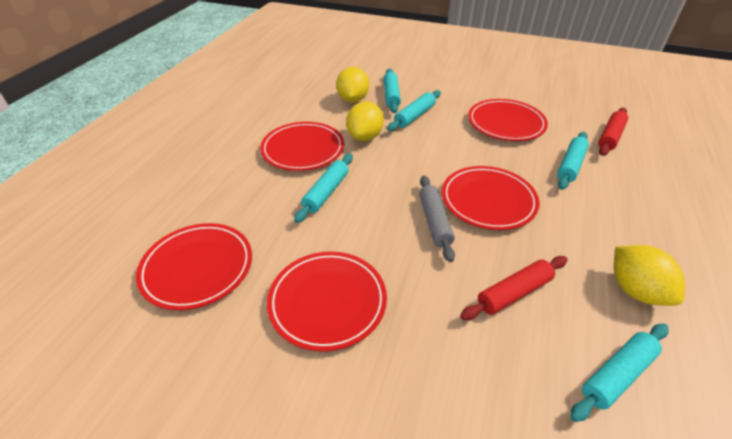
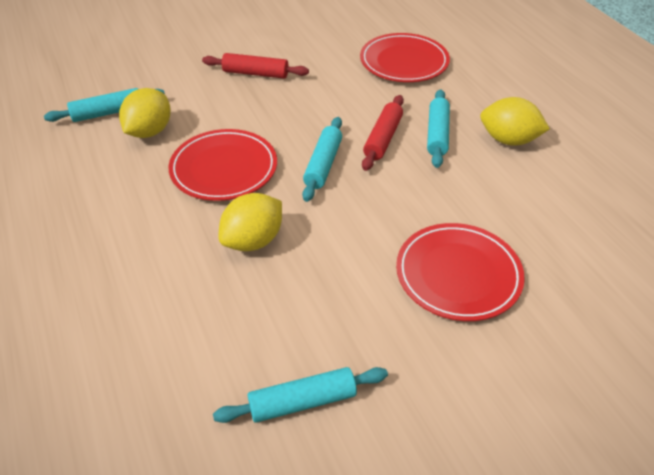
grey rolling pin: [419,176,455,262] = 1 -> none = 0
red plate: [136,223,252,310] [260,122,344,171] [267,252,387,351] [442,166,540,230] [468,99,548,141] = 5 -> [168,129,277,201] [360,33,450,82] [396,223,525,321] = 3
turquoise rolling pin: [294,154,353,223] [383,69,401,113] [387,90,441,131] [557,132,589,190] [570,323,668,422] = 5 -> [44,88,165,122] [213,367,388,423] [302,117,342,202] [427,89,450,168] = 4

